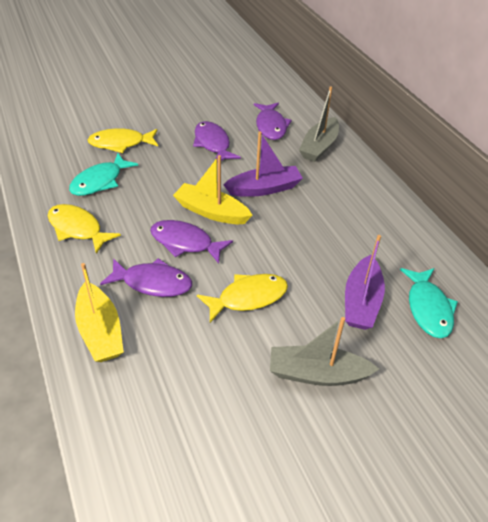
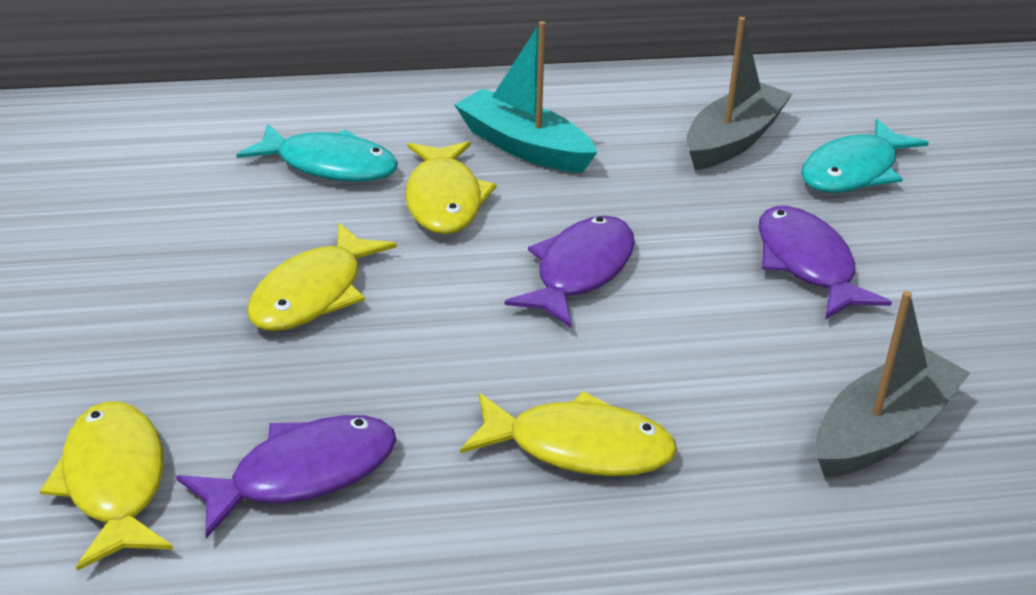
purple boat: [223,131,303,197] [345,235,385,330] = 2 -> none = 0
purple fish: [100,258,192,297] [150,220,233,264] [193,121,241,163] [254,103,292,140] = 4 -> [176,415,396,538] [505,216,635,328] [759,206,892,319] = 3
turquoise boat: none = 0 -> [454,21,598,173] = 1
yellow boat: [75,263,124,362] [173,155,253,224] = 2 -> none = 0
yellow fish: [48,204,121,254] [88,128,158,153] [197,274,288,323] = 3 -> [40,401,173,571] [247,223,397,331] [405,141,497,234] [460,391,677,476] = 4

